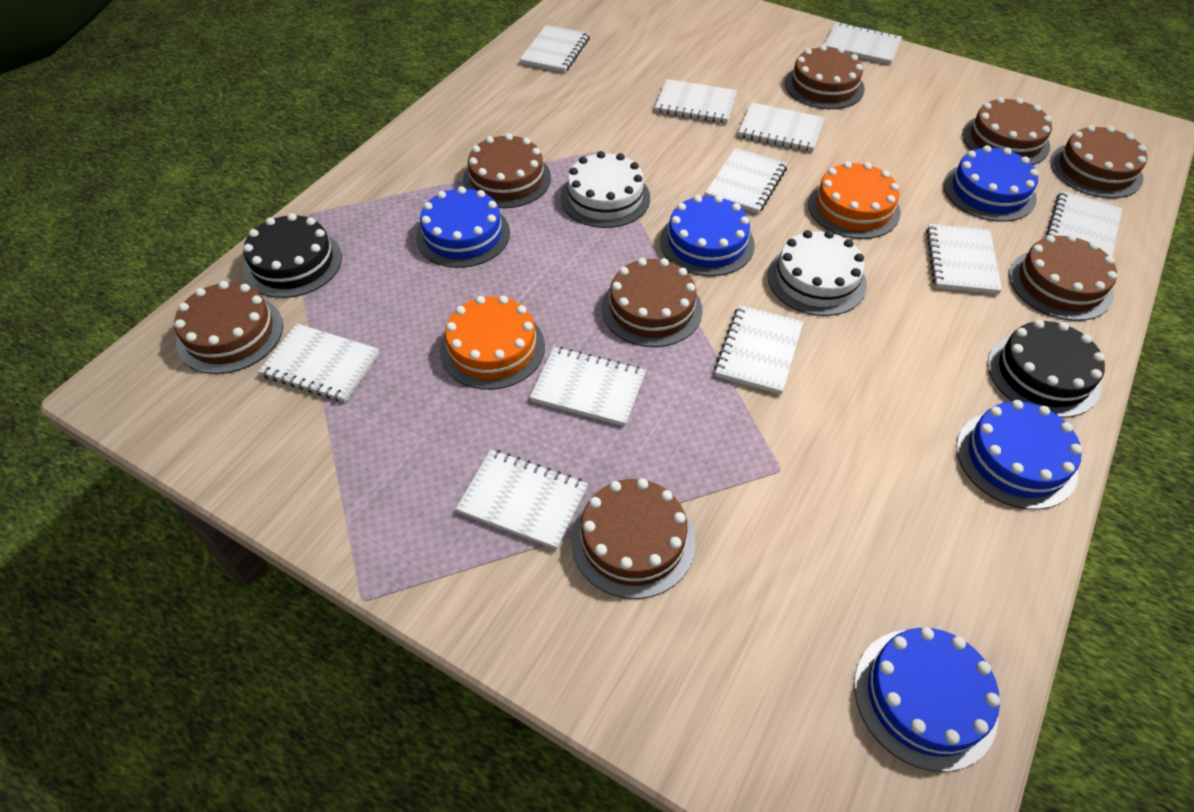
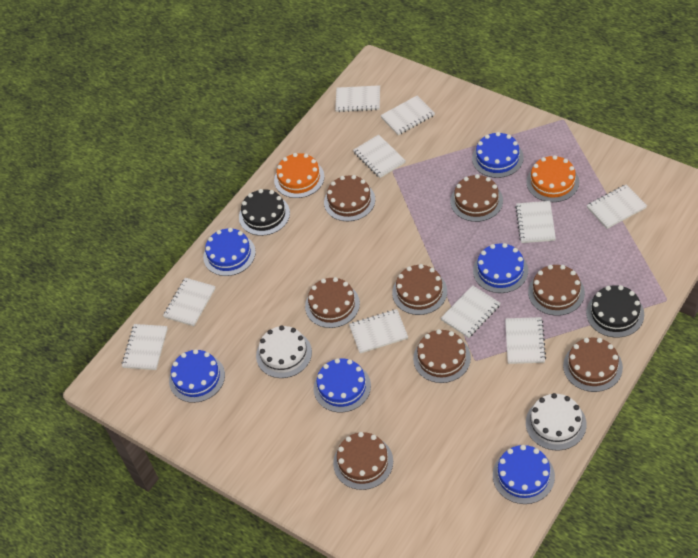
blue cake: [416,186,510,268] [660,195,755,276] [854,627,1000,772] [943,145,1038,222] [956,400,1082,510] = 5 -> [169,349,225,403] [203,228,256,276] [314,358,371,412] [472,132,524,178] [473,243,528,293] [493,445,555,504] = 6
white notebook: [258,324,380,402] [456,449,588,550] [520,25,590,73] [529,347,646,426] [655,79,737,123] [705,148,787,214] [714,305,803,395] [738,102,825,152] [824,22,902,65] [926,224,1002,294] [1045,191,1123,256] = 11 -> [122,324,168,370] [163,278,216,326] [335,85,380,112] [349,309,408,353] [353,135,406,178] [380,95,435,135] [441,285,500,338] [505,317,546,364] [515,201,556,243] [587,184,647,229] = 10

